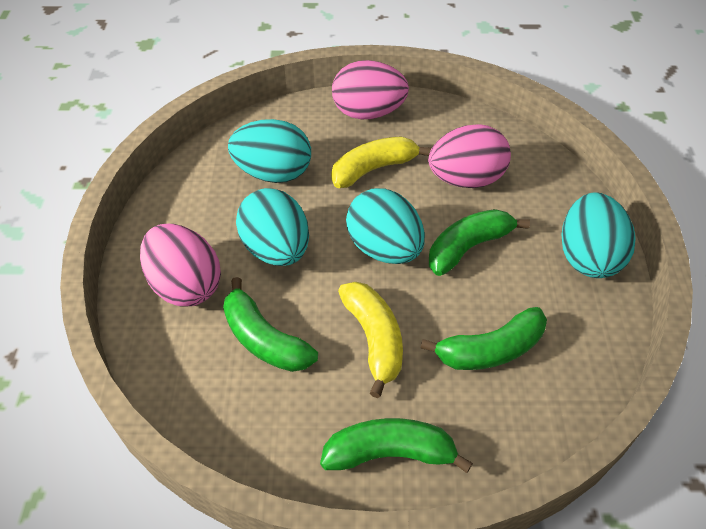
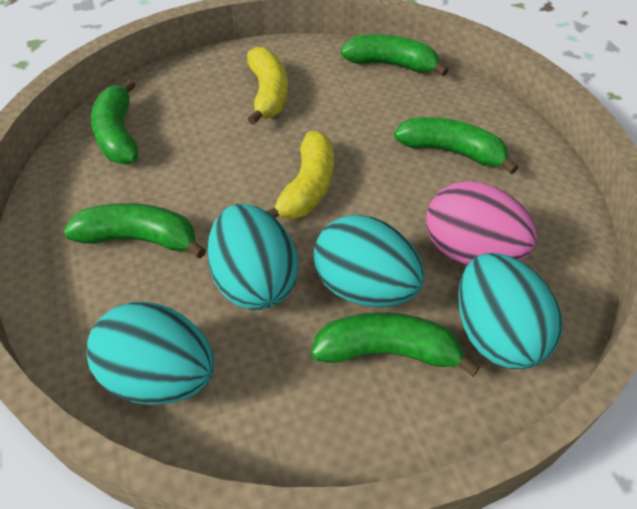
green banana: [223,277,318,372] [320,418,473,473] [421,307,547,370] [429,209,530,276] = 4 -> [64,203,206,259] [91,79,138,164] [311,312,480,377] [340,34,448,76] [394,117,518,174] = 5
pink egg: [140,224,221,307] [332,60,409,119] [428,124,511,188] = 3 -> [426,181,538,265] = 1

